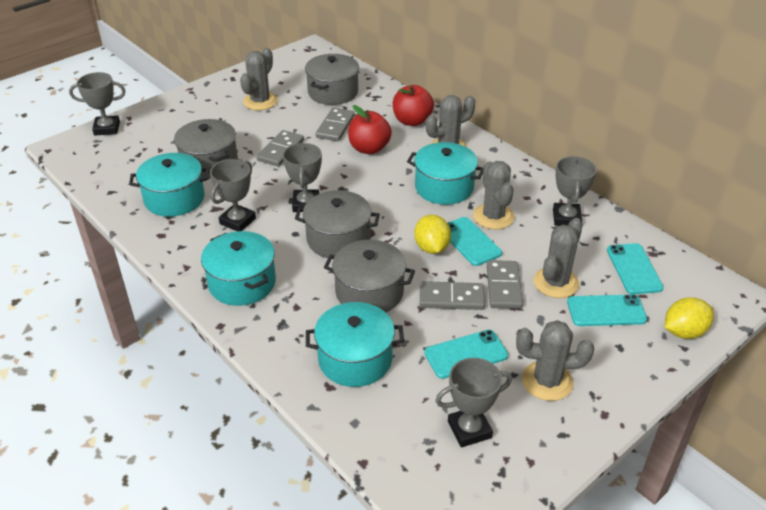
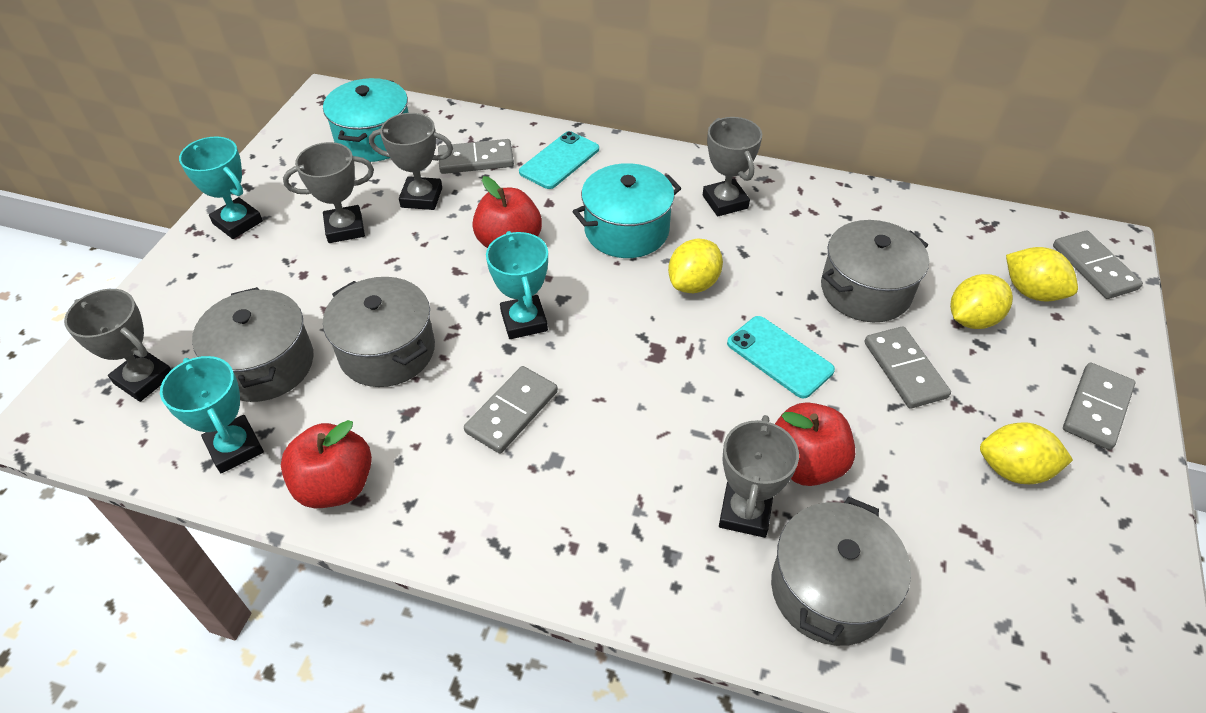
grey cactus: [240,48,278,110] [426,95,475,147] [473,161,515,230] [516,320,594,401] [533,218,583,298] = 5 -> none = 0
grey domino: [257,130,304,166] [316,108,355,141] [420,281,485,310] [487,260,523,309] = 4 -> [438,139,514,174] [464,366,558,454] [865,326,951,408] [1053,231,1143,299] [1063,363,1135,450] = 5
red apple: [348,105,392,154] [393,85,434,126] = 2 -> [281,420,372,508] [472,176,542,248] [775,402,855,486] = 3
turquoise phone: [425,330,508,379] [448,217,502,266] [567,294,647,326] [607,243,664,294] = 4 -> [519,131,599,189] [727,316,835,399] = 2
turquoise pot: [129,153,210,217] [201,231,276,306] [306,302,404,387] [407,142,483,205] = 4 -> [323,78,409,162] [572,163,681,258] = 2
turquoise trophy: none = 0 -> [160,356,264,473] [179,137,263,239] [486,231,548,339] = 3
yellow lemon: [414,215,451,254] [665,297,714,339] = 2 -> [668,238,723,293] [950,274,1013,329] [980,422,1073,484] [1006,247,1078,302] = 4

